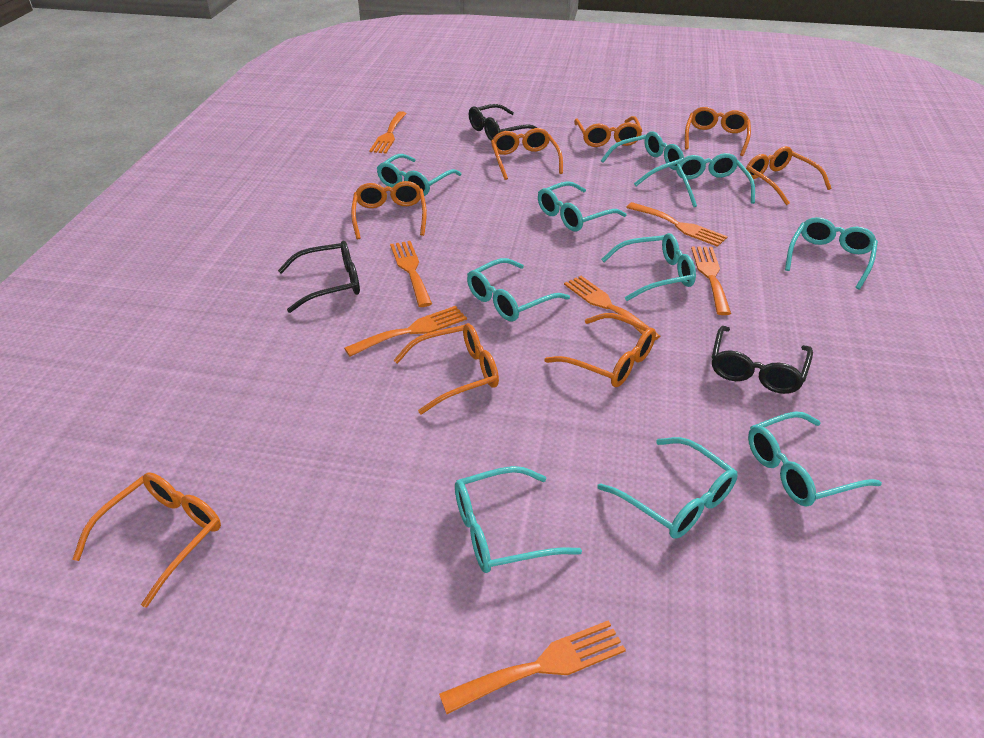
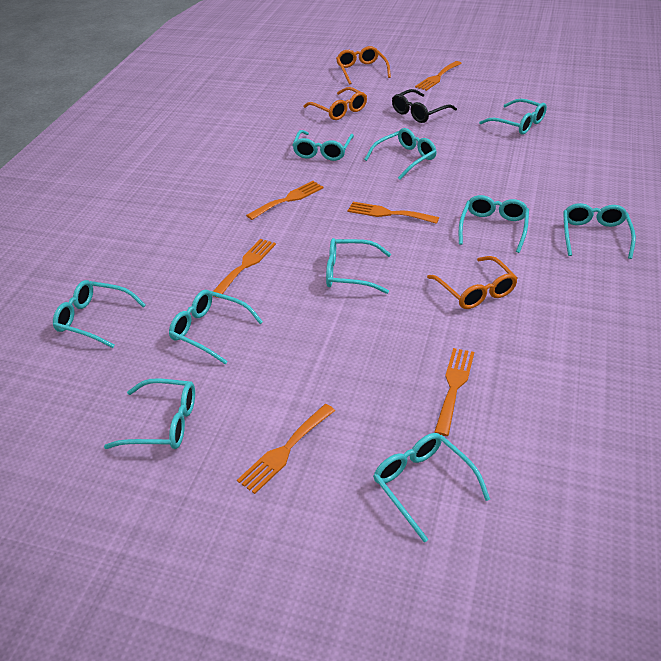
black glasses: [278,241,360,313] [469,104,537,140] [712,326,813,394] = 3 -> [392,89,457,123] = 1
orange fork: [344,306,467,356] [369,111,407,153] [390,241,432,307] [439,620,626,714] [564,276,660,340] [626,202,728,247] [691,247,731,315] = 7 -> [213,239,276,298] [237,404,335,494] [246,181,324,220] [347,202,439,224] [415,61,462,91] [434,348,474,436] = 6
orange glasses: [72,472,221,608] [351,181,427,239] [394,323,499,414] [491,128,563,180] [545,313,656,387] [574,116,642,147] [685,107,751,156] [746,146,831,206] = 8 -> [303,87,367,120] [336,46,391,85] [427,256,518,309] = 3

